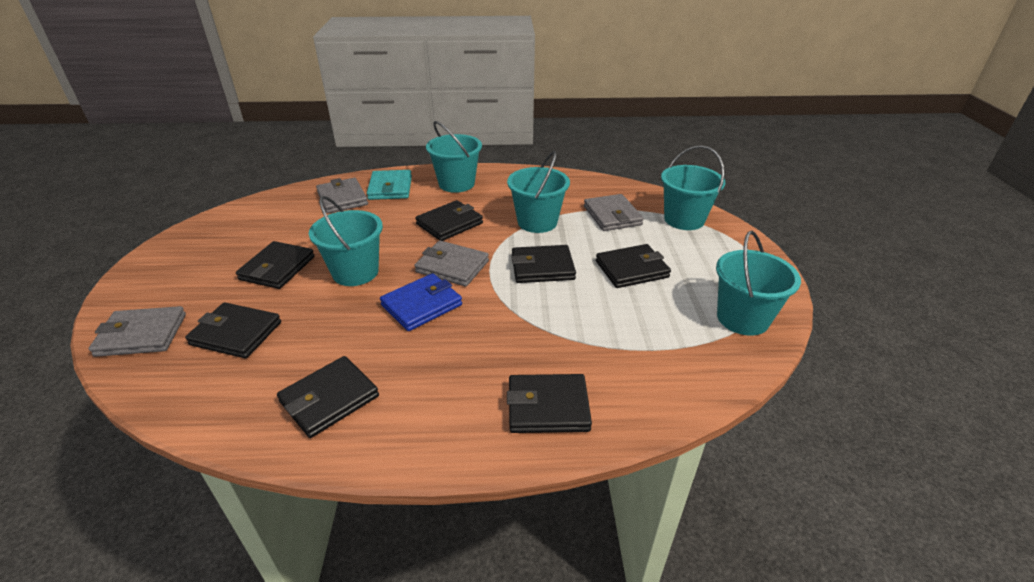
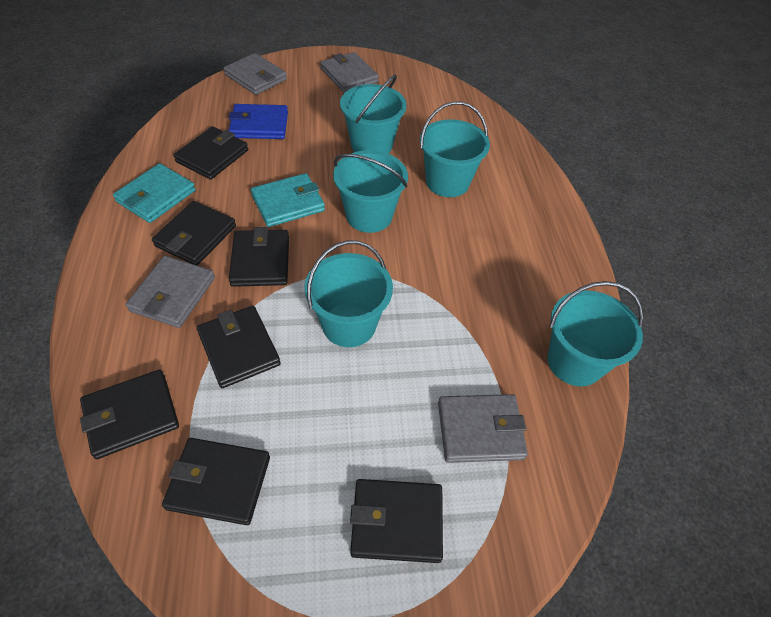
turquoise wallet: [367,170,412,200] = 1 -> [113,163,196,223] [251,173,325,227] = 2

